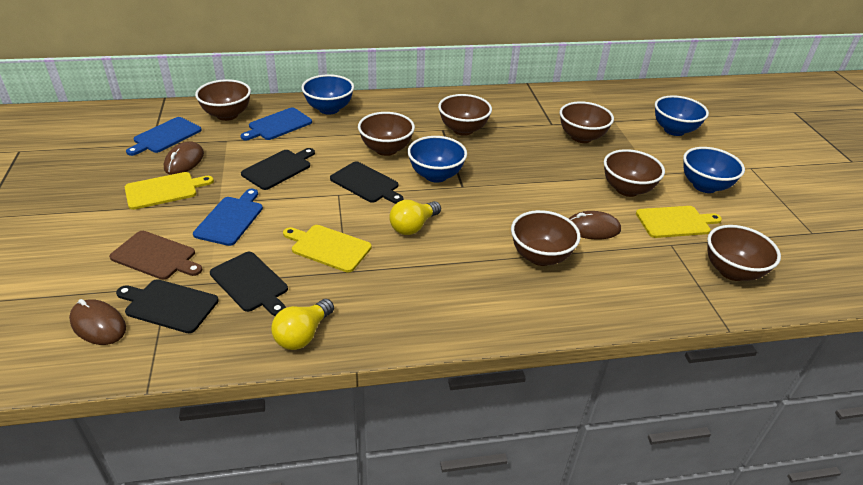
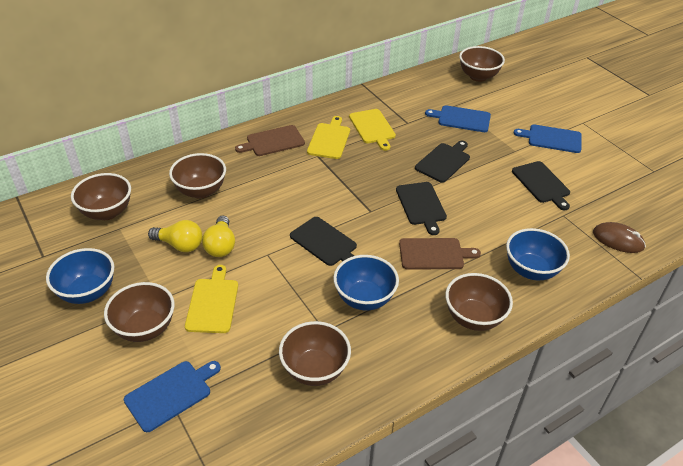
blue bowl: [301,74,354,114] [408,136,467,183] [655,95,709,136] [683,147,745,193] = 4 -> [46,248,114,304] [333,255,399,310] [506,228,570,280] = 3
brown bowl: [195,79,251,121] [358,112,415,156] [438,94,492,136] [511,210,581,266] [560,101,614,143] [604,149,665,197] [707,225,781,281] = 7 -> [71,173,131,220] [104,282,175,342] [169,153,226,199] [279,321,351,386] [445,273,513,331] [459,46,505,82] = 6
brown cutting board: [109,231,202,280] = 1 -> [235,125,305,156] [399,238,481,270] = 2
brown mouse: [69,299,126,345] [164,141,204,175] [569,211,621,239] = 3 -> [593,222,646,253] = 1

